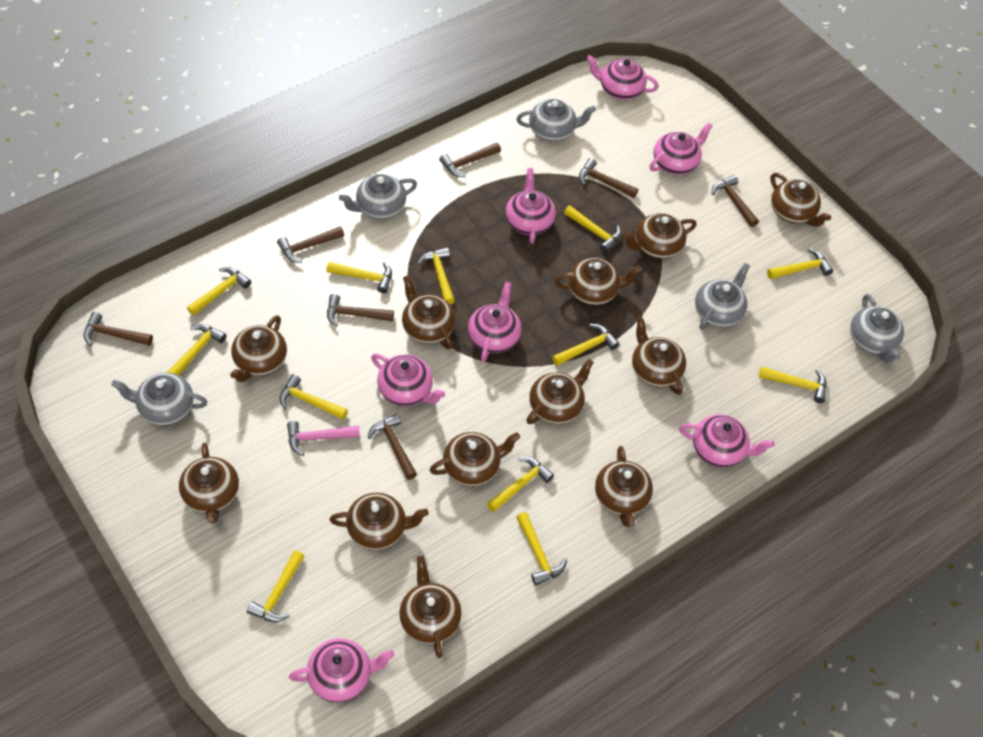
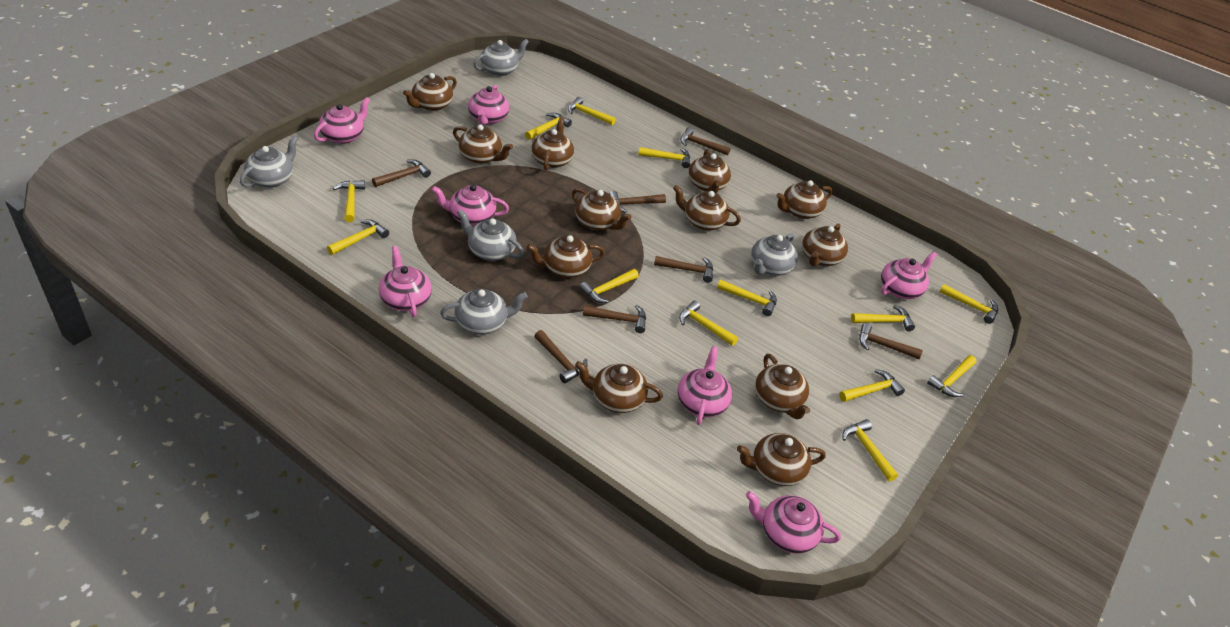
pink hammer: [287,421,360,456] = 1 -> none = 0
yellow hammer: [167,324,227,375] [187,267,251,316] [247,550,304,622] [280,374,348,420] [327,262,392,294] [417,247,455,305] [487,457,554,512] [516,512,567,586] [552,324,619,366] [564,206,621,253] [758,367,827,403] [767,248,833,279] = 12 -> [327,219,389,255] [333,180,365,222] [525,113,572,140] [568,97,616,125] [580,269,639,303] [638,147,690,168] [679,301,738,346] [717,280,777,316] [839,369,905,402] [843,419,898,481] [851,305,915,331] [927,355,977,397] [939,284,998,324] = 13

